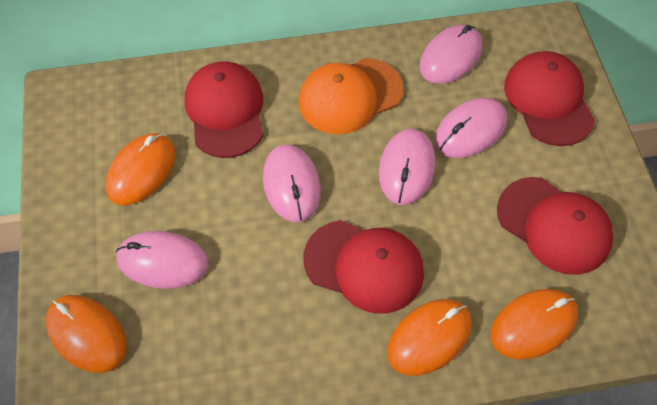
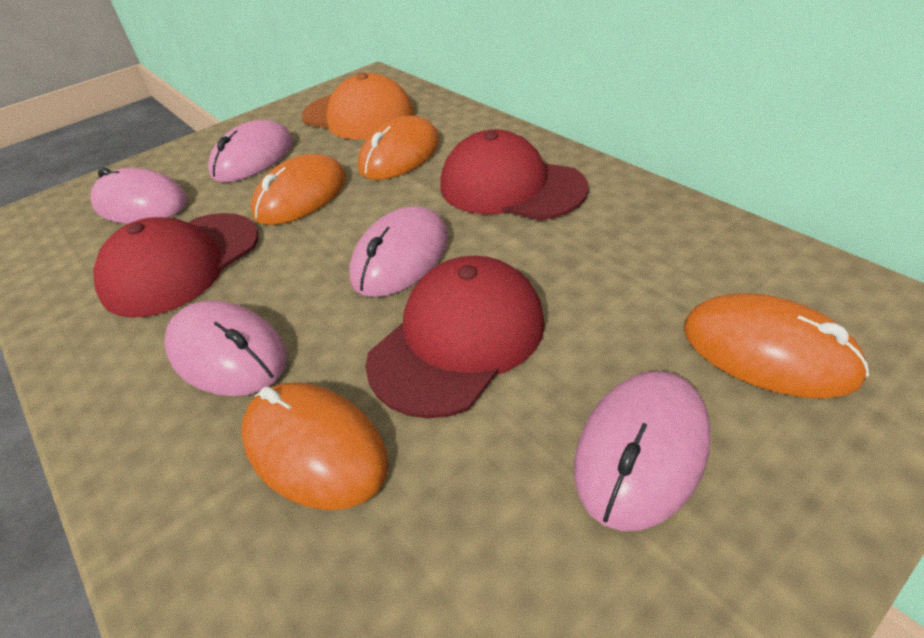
red cap: [185,61,263,158] [303,220,424,314] [497,177,614,275] [504,51,595,146] = 4 -> [93,213,258,318] [365,256,545,418] [440,129,588,221] = 3

